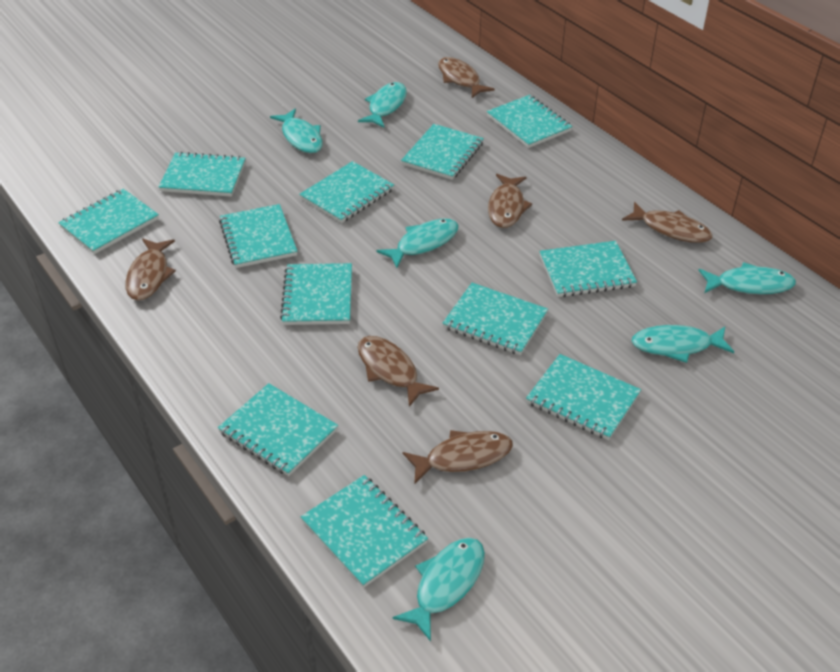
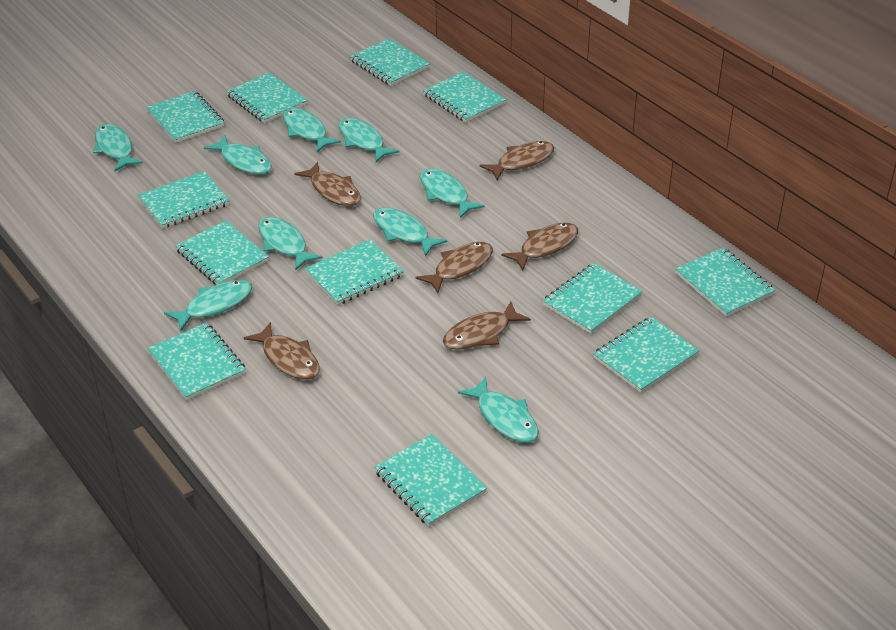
turquoise fish: [270,109,323,153] [358,82,407,127] [376,219,459,268] [393,538,485,642] [631,325,734,363] [698,262,796,294] = 6 -> [93,124,143,171] [164,280,253,331] [204,135,271,174] [258,217,323,271] [283,108,341,152] [338,118,400,162] [373,208,448,256] [420,168,485,218] [458,377,539,443] = 9

